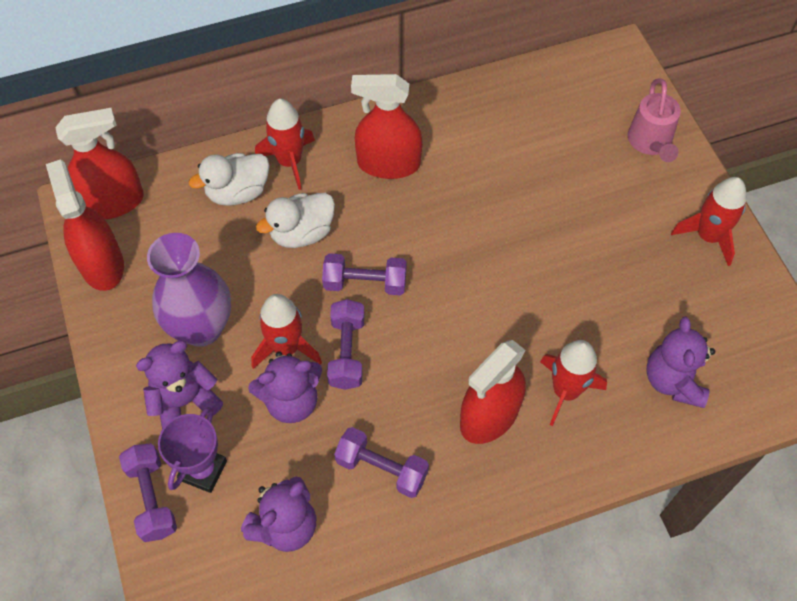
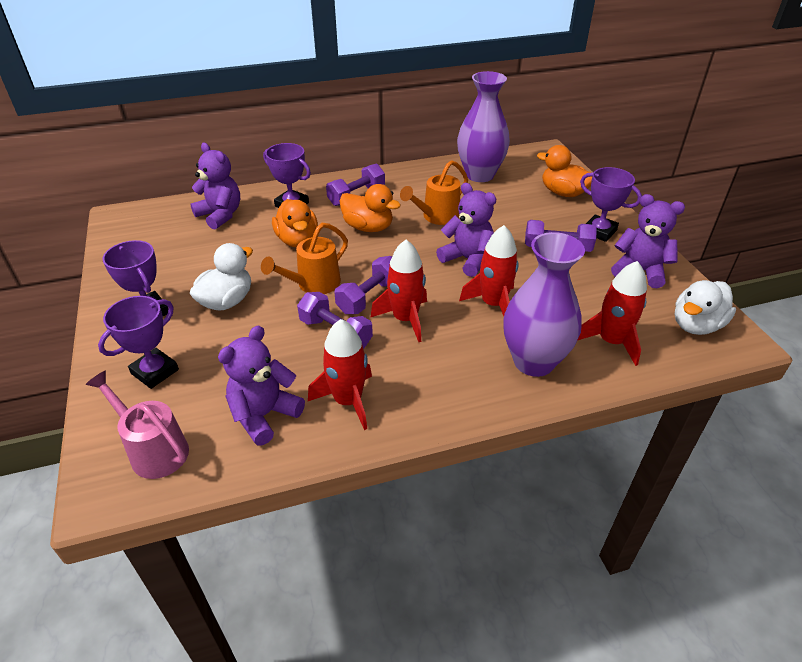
orange duck: none = 0 -> [272,199,318,248] [340,184,401,232] [537,145,592,197] = 3
orange watering can: none = 0 -> [261,223,348,294] [400,160,468,225] = 2
purple trophy: [158,407,227,493] = 1 -> [98,296,179,389] [103,240,168,316] [263,143,311,208] [580,167,642,242] = 4
purple vase: [147,233,231,347] = 1 -> [457,71,510,182] [503,232,585,377] = 2
red spray bottle: [46,159,124,291] [55,108,144,219] [351,74,423,179] [460,340,526,444] = 4 -> none = 0

